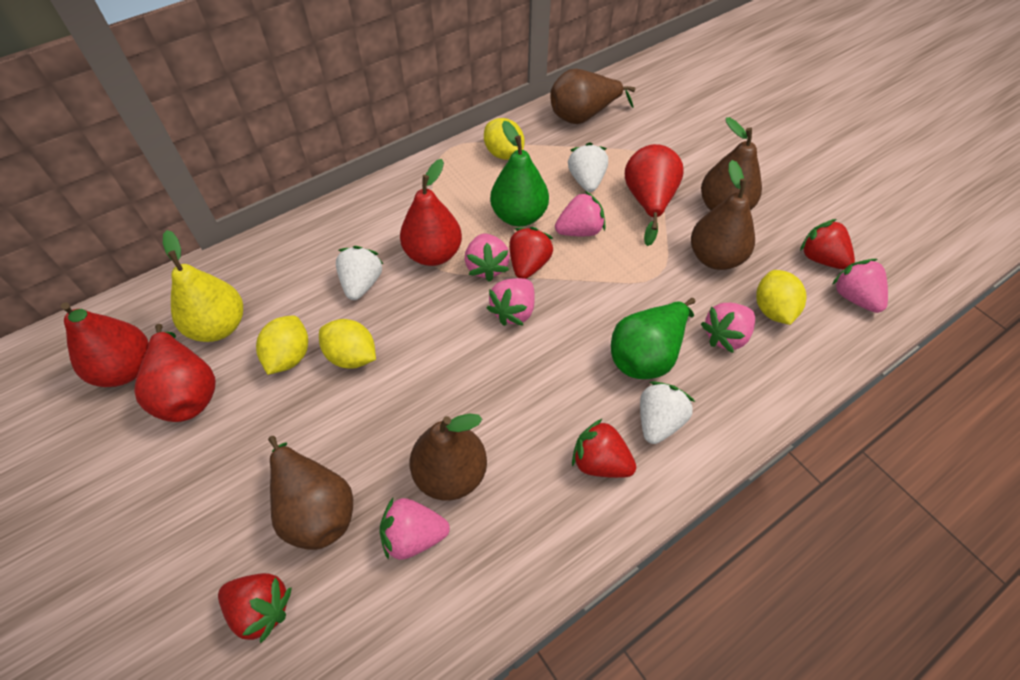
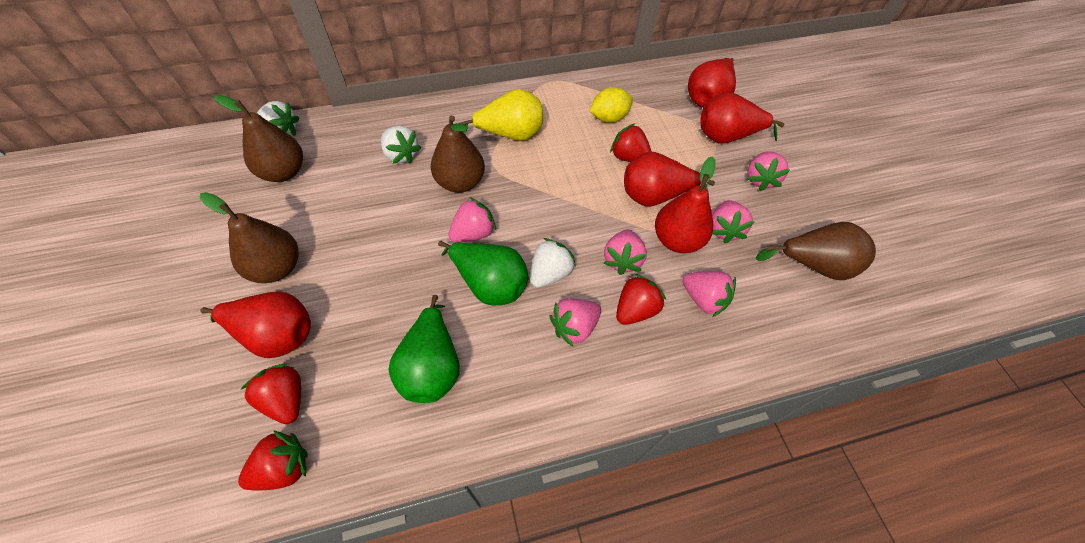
brown pear: [268,436,353,550] [410,413,487,500] [550,69,635,124] [691,160,755,270] [701,117,762,211] = 5 -> [200,192,299,283] [215,95,303,182] [431,115,485,193] [756,222,876,280] = 4
red pear: [61,302,149,387] [134,324,216,422] [400,159,462,266] [625,144,683,246] = 4 -> [200,292,311,358] [624,152,715,207] [655,156,716,253] [688,58,736,108] [700,92,785,144] = 5
yellow lemon: [256,315,308,375] [319,319,376,369] [484,118,525,160] [756,270,806,325] = 4 -> [589,87,633,123] = 1

